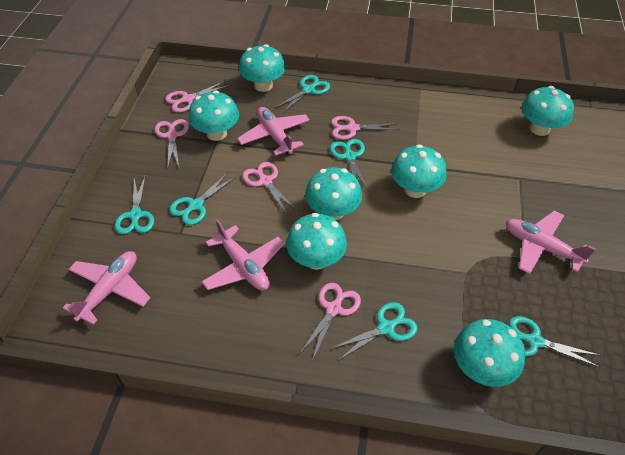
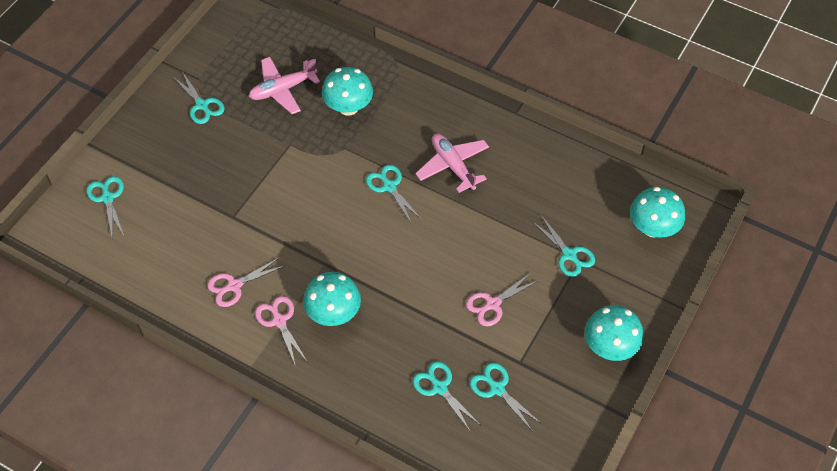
pink plane: [63,251,150,325] [201,219,285,291] [237,107,310,156] [506,211,596,274] = 4 -> [249,57,320,114] [415,134,489,193] = 2
pink scissors: [155,119,189,169] [165,81,230,113] [242,162,297,215] [299,283,361,361] [331,116,400,140] = 5 -> [207,257,284,307] [255,296,307,366] [466,272,540,326] = 3
turquoise mushroom: [188,90,239,141] [239,44,285,92] [286,213,347,270] [305,167,362,220] [391,145,447,198] [454,319,525,387] [522,86,574,136] = 7 -> [303,272,361,326] [322,67,373,116] [585,305,644,361] [630,187,685,238] = 4

